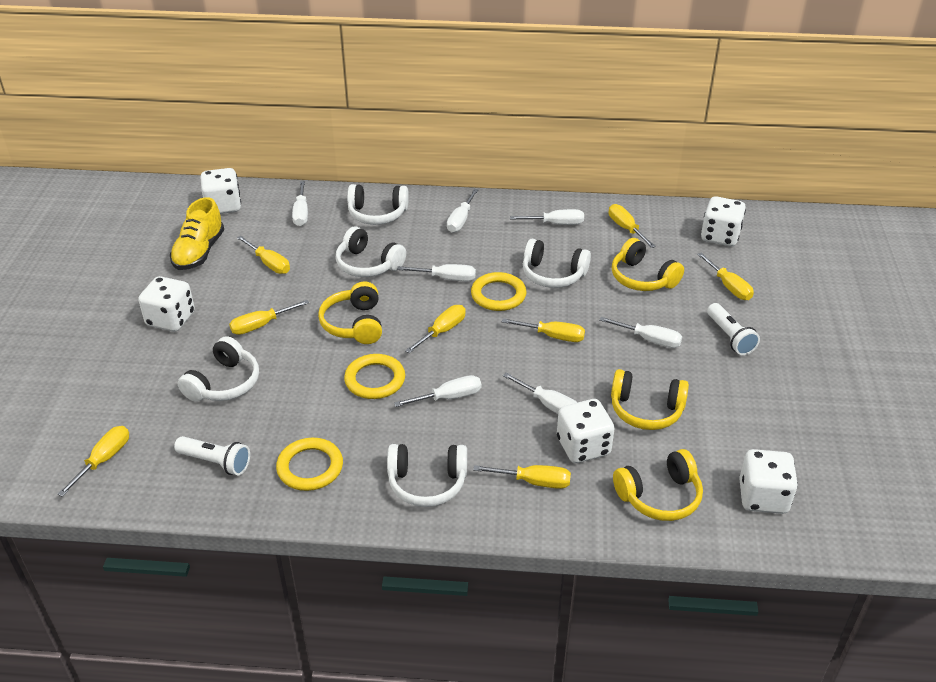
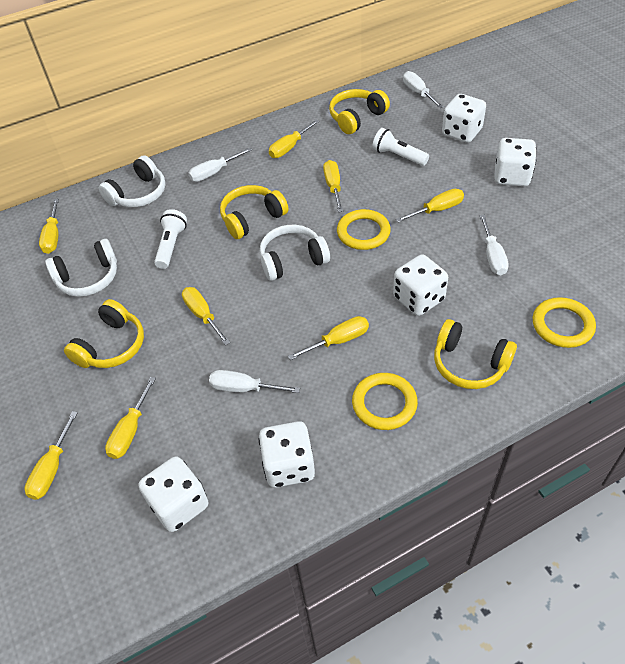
white headphones: [178,336,259,402] [336,226,406,277] [347,184,409,225] [387,444,467,507] [523,239,591,288] = 5 -> [45,239,117,297] [99,156,165,207] [260,225,330,281] = 3
white screwdriver: [292,181,308,226] [394,375,481,407] [397,264,476,281] [447,189,478,233] [503,373,578,414] [510,209,584,225] [599,317,682,348] = 7 -> [188,148,252,182] [209,370,300,393] [403,71,444,108] [479,215,509,275] = 4
yellow shoe: [170,197,224,270] = 1 -> none = 0

